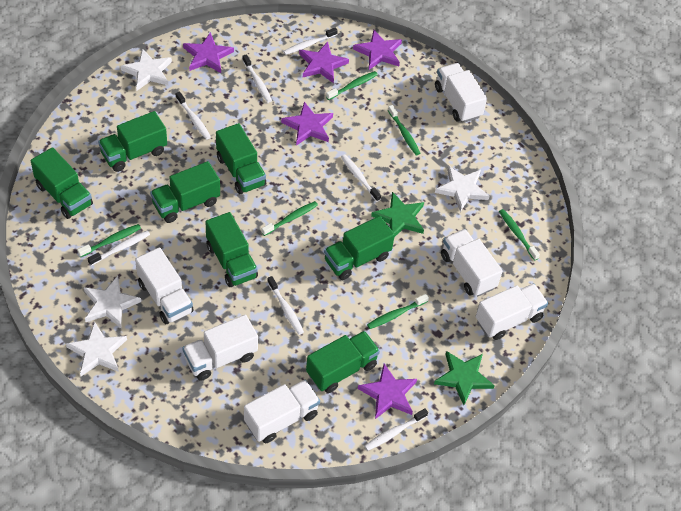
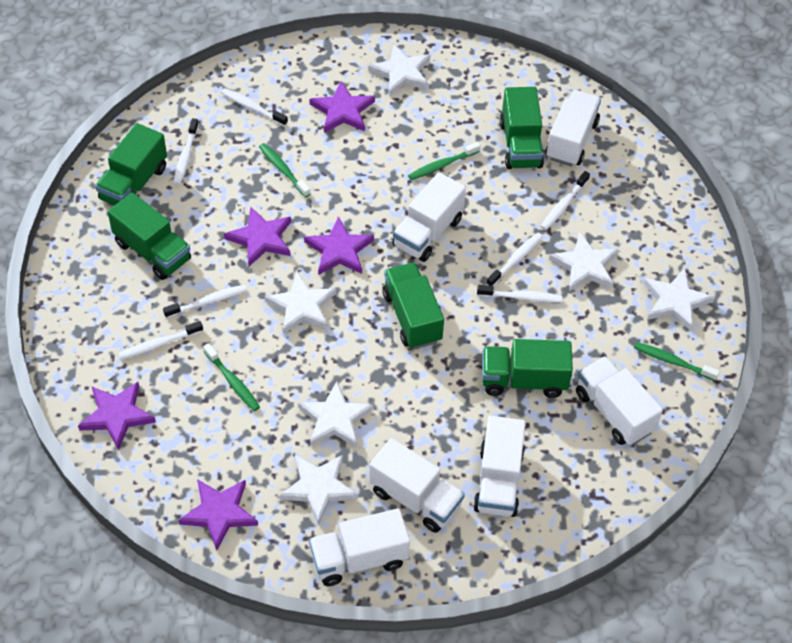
green star: [371,192,424,236] [434,351,495,405] = 2 -> none = 0
green toothbrush: [77,224,141,257] [261,201,318,236] [326,71,378,100] [367,294,429,329] [388,105,420,155] [499,209,540,261] = 6 -> [203,343,260,411] [259,143,311,198] [408,142,481,180] [634,342,720,381] = 4
green truck: [31,147,93,219] [98,111,167,172] [150,161,220,223] [206,212,258,287] [216,123,266,194] [306,331,380,393] [324,216,395,280] = 7 -> [95,123,167,206] [108,193,191,280] [382,262,444,349] [482,339,573,398] [500,87,544,169] = 5
white star: [66,321,127,376] [84,276,141,328] [120,48,172,91] [435,166,489,212] = 4 -> [265,272,336,335] [279,455,358,525] [298,381,374,448] [368,44,430,96] [549,232,619,292] [644,268,715,331] = 6

